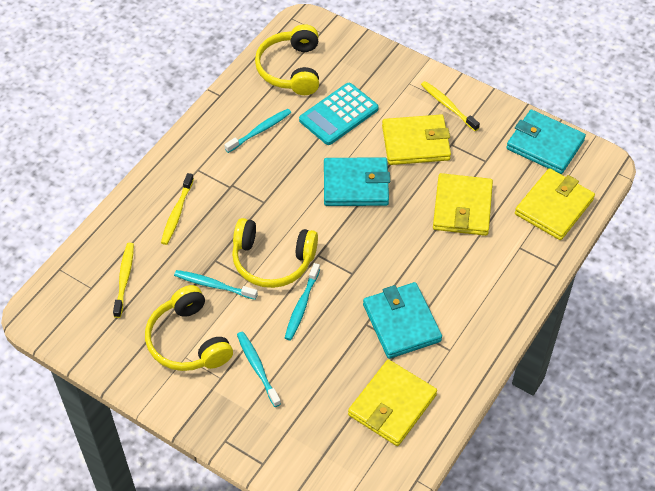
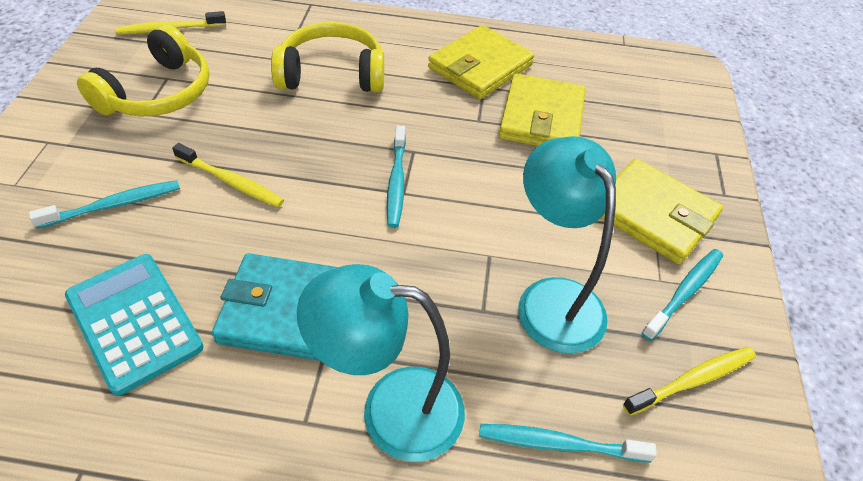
turquoise lamp: none = 0 -> [297,264,465,462] [518,136,616,353] = 2
turquoise wallet: [324,157,390,206] [363,282,442,359] [506,110,586,174] = 3 -> [212,253,338,361] = 1
yellow headphones: [145,285,233,371] [232,218,318,288] [255,24,319,95] = 3 -> [77,24,209,117] [271,22,384,92] = 2
yellow wallet: [348,359,437,446] [382,114,451,165] [433,173,493,236] [515,168,595,240] = 4 -> [428,25,534,99] [499,73,586,146] [601,158,723,264] = 3

